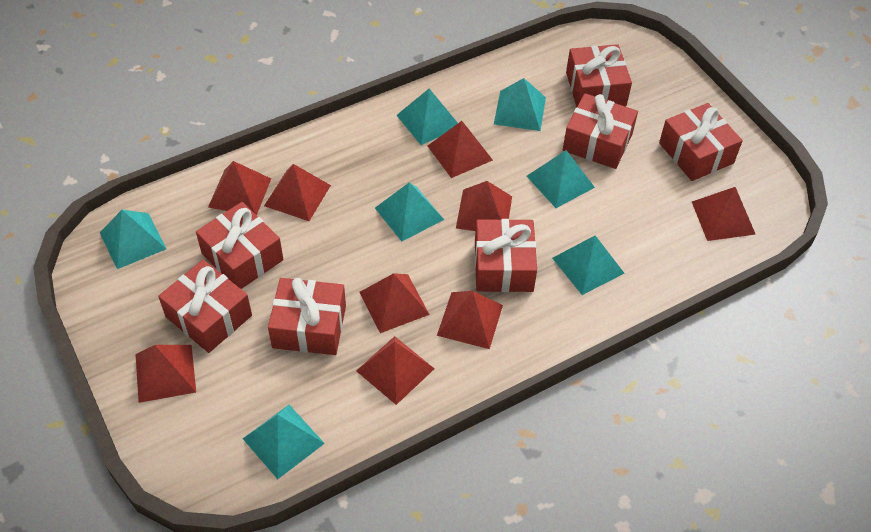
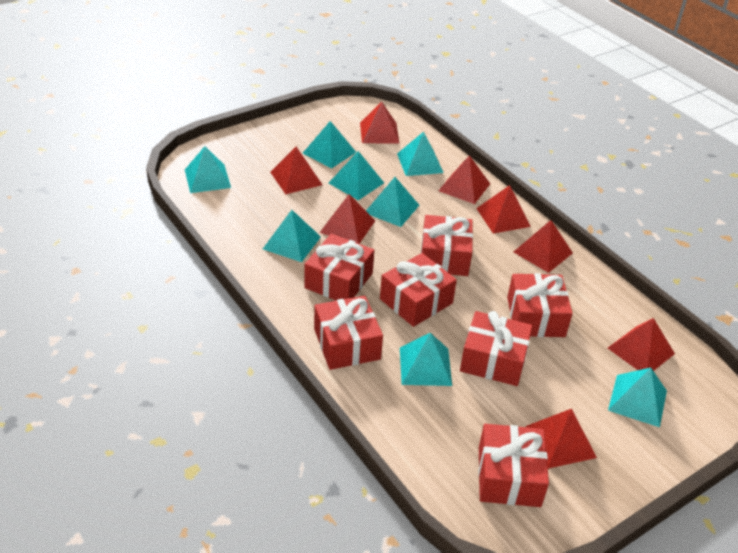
red pyramid: [135,345,196,403] [208,161,271,215] [264,164,331,221] [356,336,435,405] [360,273,430,333] [428,121,493,178] [437,291,503,349] [456,181,512,231] [692,187,756,241] = 9 -> [270,147,322,194] [320,194,375,244] [360,102,400,144] [438,155,490,204] [476,185,531,234] [514,220,573,273] [526,409,597,469] [608,318,675,371] = 8
turquoise pyramid: [100,210,167,269] [243,405,325,479] [375,182,444,241] [396,89,458,145] [494,78,546,131] [527,150,595,208] [552,235,624,295] = 7 -> [185,146,231,193] [263,210,321,262] [303,121,356,168] [329,151,384,200] [366,177,419,227] [397,132,444,176] [400,333,452,386] [608,368,667,427] = 8

